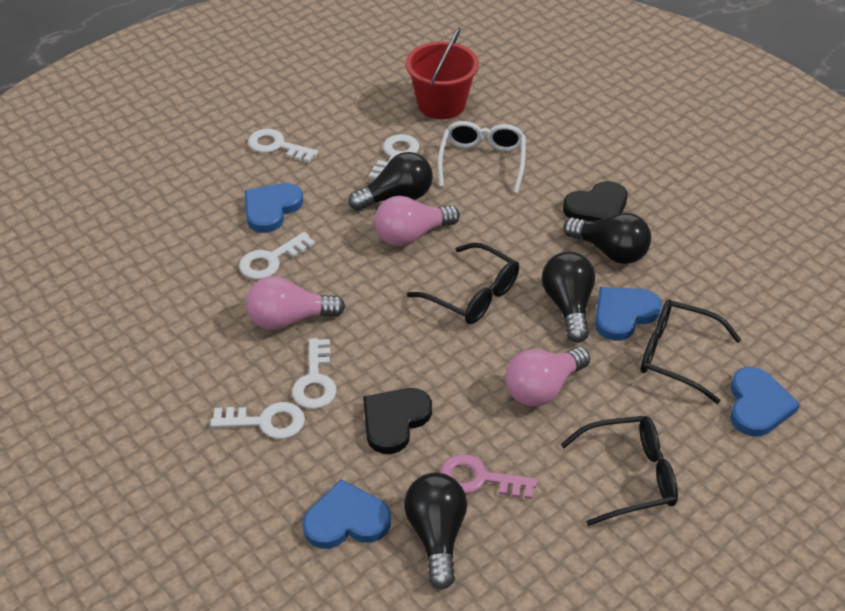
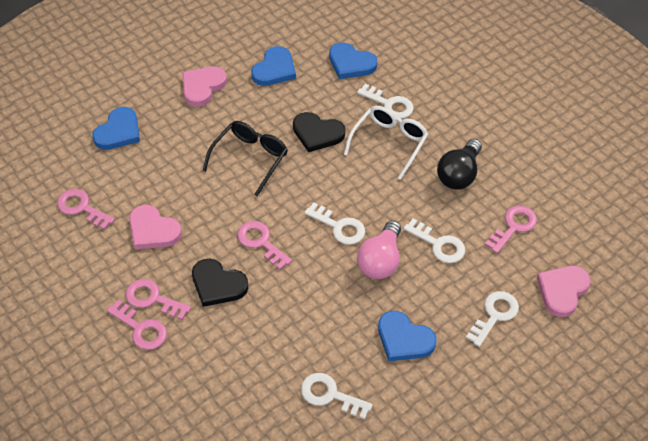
black glasses: [407,243,519,324] [561,416,678,526] [641,300,741,404] = 3 -> [203,121,287,196] = 1
black light bulb: [349,152,433,211] [404,473,467,590] [542,252,595,343] [563,213,651,264] = 4 -> [437,139,482,190] = 1
pink heart: none = 0 -> [129,205,182,249] [182,67,227,106] [537,266,591,317] = 3
pink key: [440,454,537,499] = 1 -> [57,189,115,230] [107,300,167,350] [126,279,191,320] [237,221,292,270] [485,205,537,253] = 5
pink light bulb: [246,276,345,330] [375,196,460,246] [505,347,590,406] = 3 -> [357,220,401,279] = 1
red bucket: [406,27,479,119] = 1 -> none = 0

